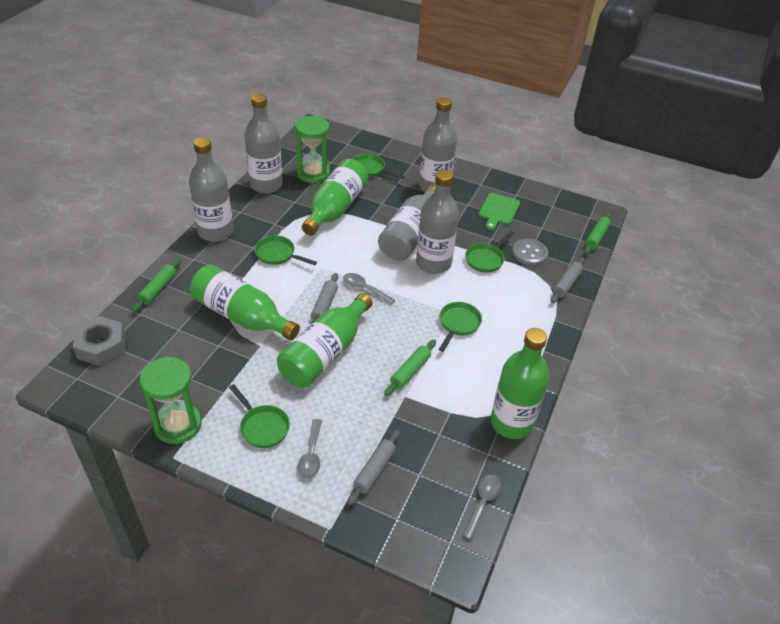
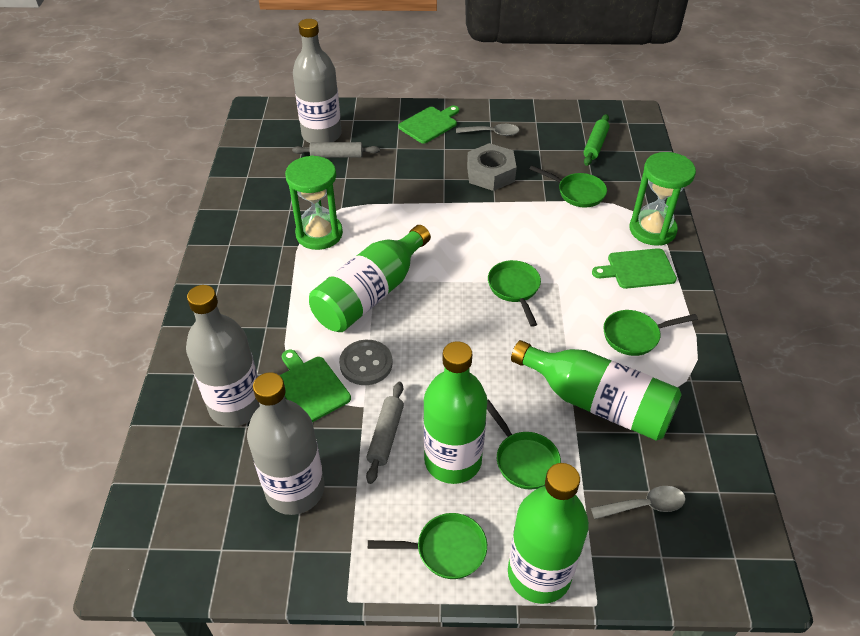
green cutting board: [479,193,520,230] = 1 -> [280,350,351,422] [398,105,459,144] [592,248,677,289] = 3
green rolling pin: [132,258,181,312] [384,340,436,396] [584,213,611,254] = 3 -> [584,114,610,166] = 1
grey bottle: [189,137,233,242] [245,93,283,194] [378,184,436,260] [416,170,459,274] [419,97,457,192] = 5 -> [186,285,260,427] [247,372,324,515] [293,19,342,143] = 3
grey rolling pin: [311,273,338,324] [348,429,400,506] [551,257,585,303] = 3 -> [292,142,380,158] [366,382,404,484] = 2
grey spoon: [297,419,322,479] [343,273,395,304] [462,475,502,540] = 3 -> [456,124,519,136] [591,486,686,519] = 2

